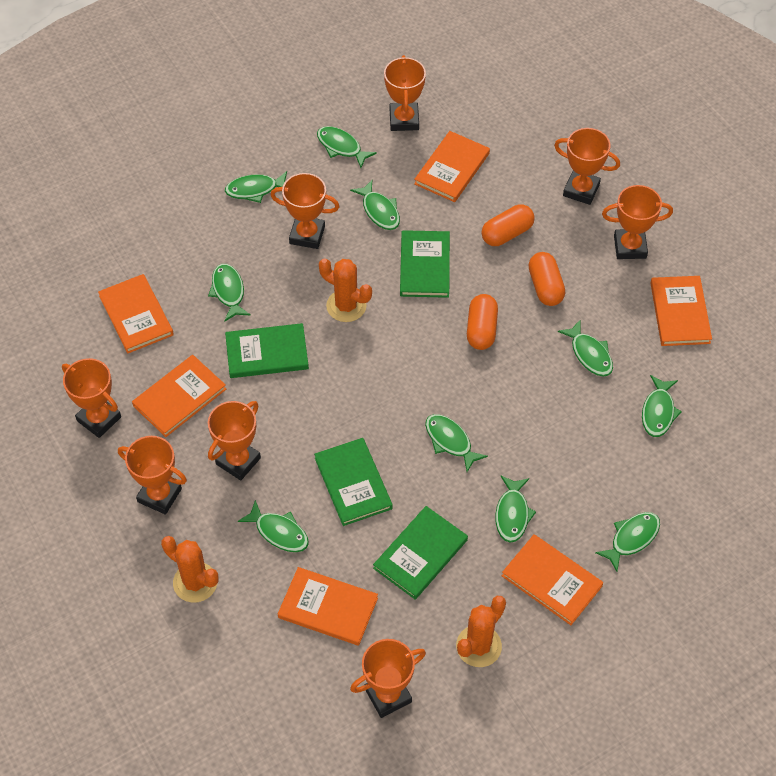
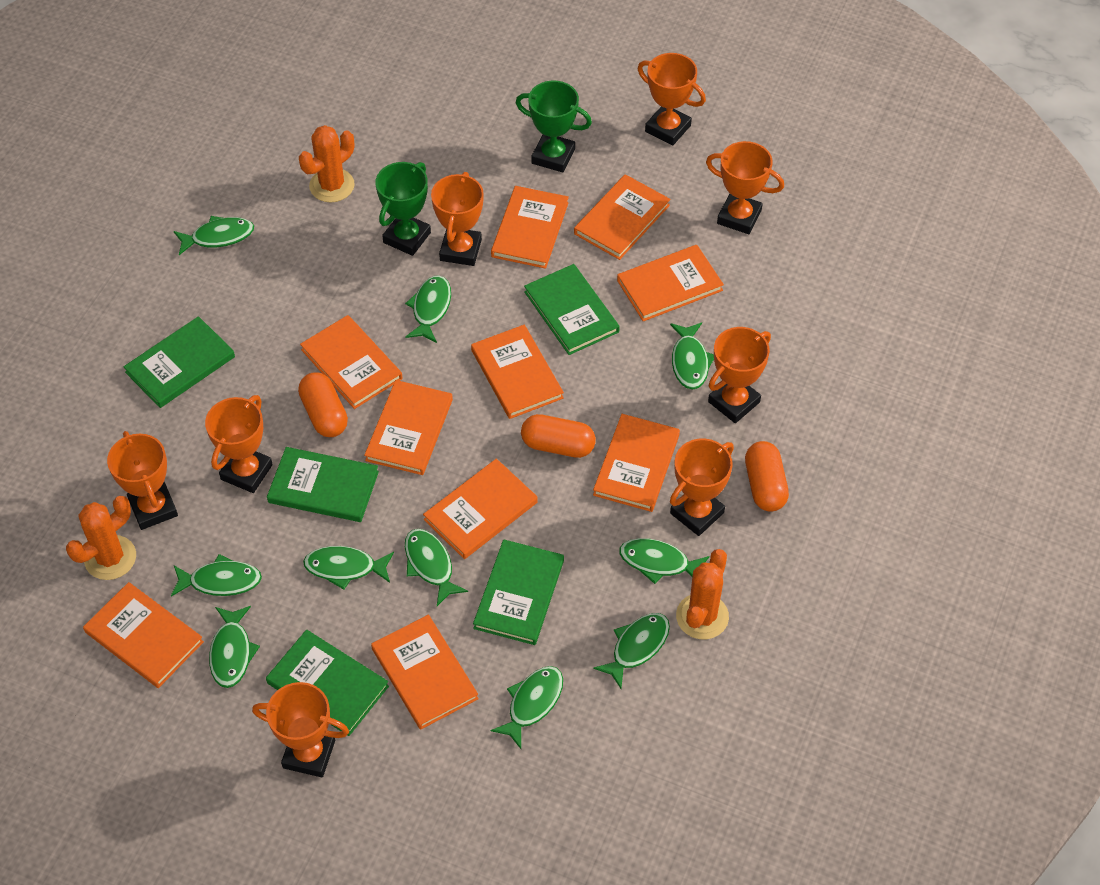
green book: [225,323,309,378] [314,438,393,526] [373,506,468,600] [400,230,450,298] = 4 -> [124,316,235,408] [266,630,389,736] [267,447,379,522] [473,539,564,645] [524,264,620,355] = 5
green trophy: none = 0 -> [376,162,431,256] [516,81,592,173] = 2
orange book: [98,274,174,353] [132,355,226,437] [278,567,378,646] [414,131,490,202] [502,534,603,625] [651,276,712,346] = 6 -> [83,582,204,688] [300,315,403,409] [364,380,453,475] [371,615,479,730] [423,459,538,559] [471,324,564,419] [491,186,569,269] [574,174,670,260] [593,414,680,512] [617,245,724,321] = 10

